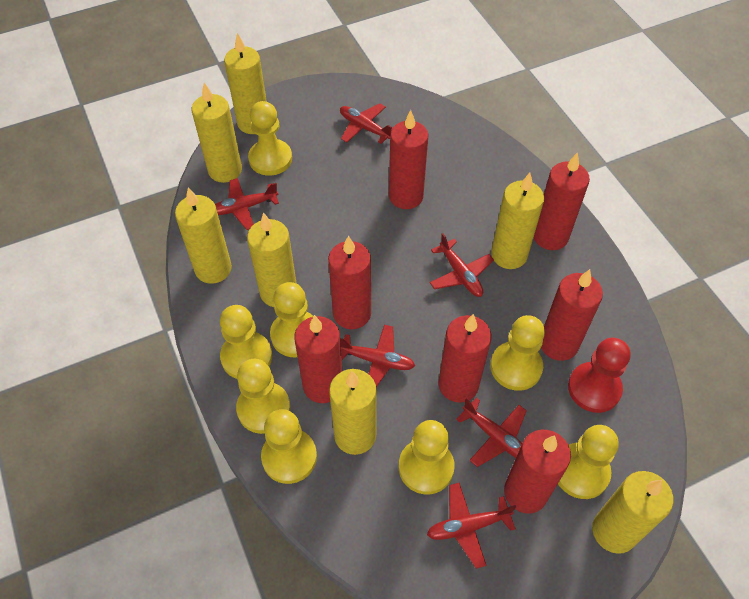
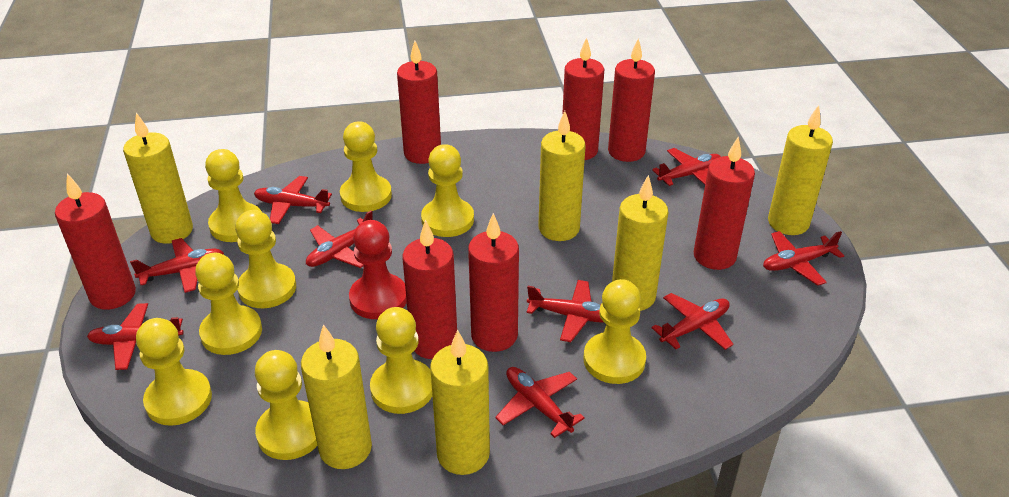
red plane: [215,178,279,230] [340,103,393,144] [340,325,415,387] [427,483,516,569] [430,233,494,297] [456,398,527,467] = 6 -> [87,303,184,370] [130,238,224,293] [254,176,332,224] [306,210,372,268] [495,367,585,438] [527,280,603,342] [652,148,721,186] [652,293,733,350] [763,231,844,286] = 9
yellow candle: [175,187,232,284] [192,83,242,183] [224,33,267,134] [247,212,297,307] [329,369,377,455] [491,173,544,269] [592,471,673,554] = 7 -> [123,113,193,244] [301,324,372,469] [430,330,490,475] [538,111,586,241] [612,175,668,311] [768,105,833,235] = 6
yellow pawn: [220,305,272,379] [236,359,290,434] [248,101,292,176] [261,409,317,484] [270,282,313,358] [399,420,455,495] [490,315,545,391] [558,425,619,499] = 8 -> [136,318,212,426] [195,253,262,355] [205,149,262,242] [235,210,296,308] [255,350,317,460] [340,121,392,212] [370,307,432,414] [421,144,474,237] [583,279,646,384] = 9

